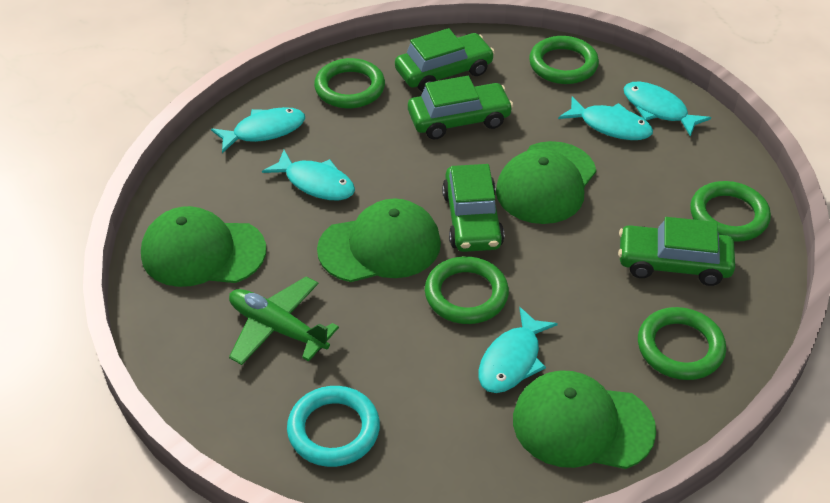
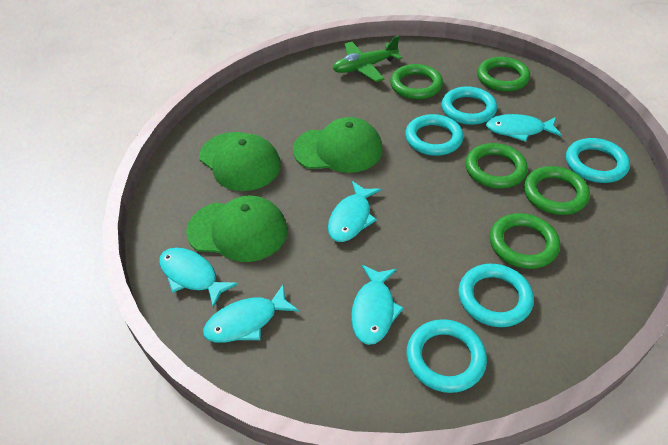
green cap: [141,206,266,287] [317,198,441,282] [496,141,596,224] [513,370,656,469] = 4 -> [186,196,288,262] [199,132,281,191] [293,117,383,173] = 3
green car: [395,28,495,92] [408,76,513,139] [442,164,504,252] [618,217,735,286] = 4 -> none = 0
turquoise ring: [287,386,380,467] = 1 -> [405,114,463,156] [406,319,487,393] [441,86,497,125] [458,264,534,327] [566,138,630,183] = 5

